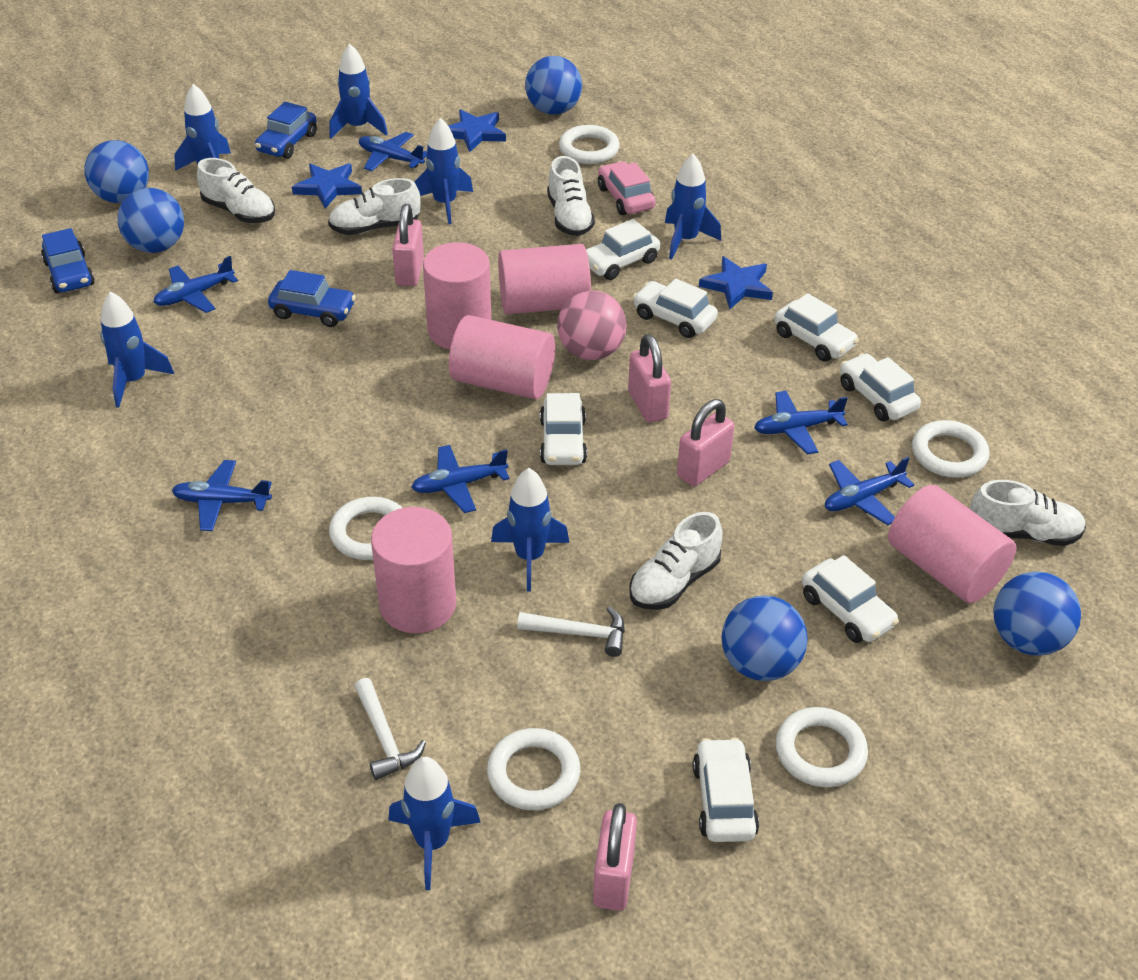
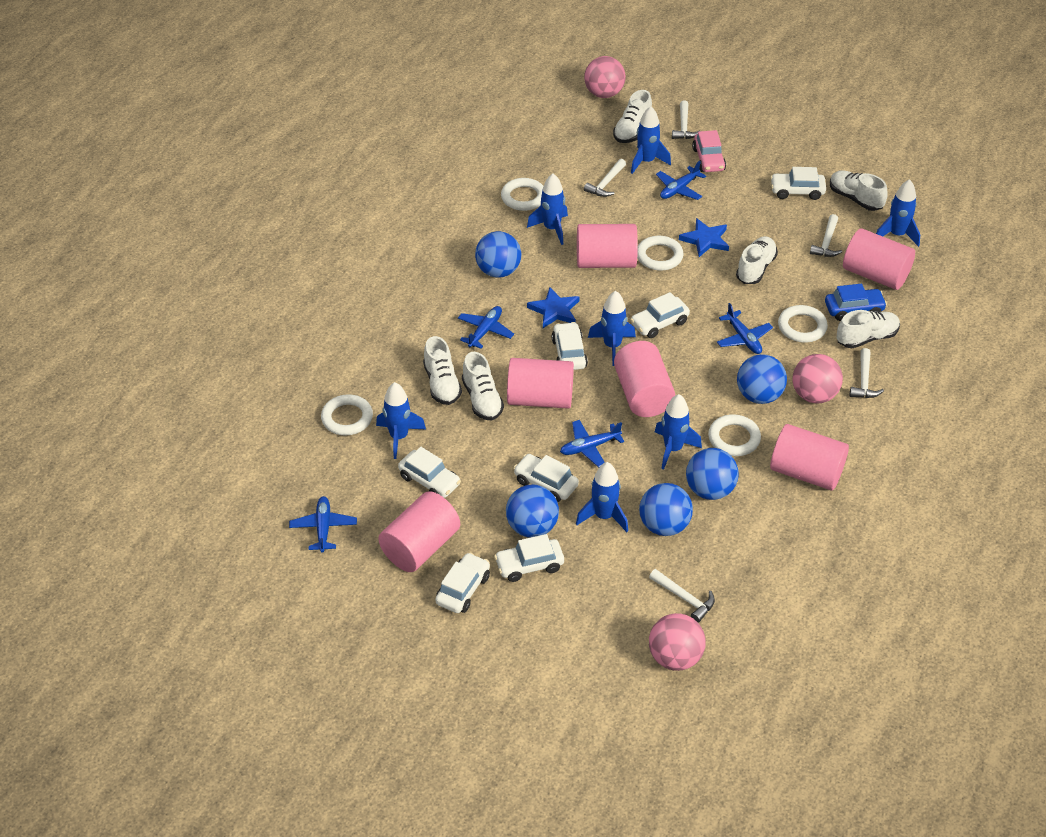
blue car: [41,228,95,293] [255,102,317,159] [268,270,356,327] = 3 -> [825,284,887,321] = 1
blue plane: [154,256,238,313] [171,460,272,531] [359,132,427,171] [411,445,509,513] [754,391,848,455] [825,457,914,525] = 6 -> [289,496,357,553] [458,306,514,349] [560,420,624,467] [656,161,706,200] [717,303,773,354] = 5
blue star: [292,163,362,209] [449,109,506,152] [699,256,773,309] = 3 -> [527,287,579,328] [679,218,729,257] = 2
pink ball: [557,290,627,360] = 1 -> [584,56,626,98] [649,613,706,671] [793,354,843,404] = 3
pink cylinder: [371,507,456,633] [423,242,492,349] [449,315,555,399] [498,244,591,314] [888,485,1017,603] = 5 -> [378,491,460,572] [507,358,574,409] [577,224,638,268] [614,341,675,417] [770,424,849,491] [843,228,915,290] = 6
pink padlock: [392,204,424,286] [593,803,637,911] [628,334,671,423] [677,399,735,486] = 4 -> none = 0
white hammer: [354,678,426,780] [517,606,625,657] = 2 -> [584,159,626,197] [649,569,715,623] [672,100,700,139] [810,214,842,257] [850,348,884,398] = 5
white shoe: [197,158,275,223] [328,178,420,235] [547,156,595,236] [629,512,723,610] [970,480,1086,546] = 5 -> [423,336,462,405] [462,352,504,420] [613,90,652,143] [736,236,778,284] [830,170,888,211] [836,310,900,348] = 6

